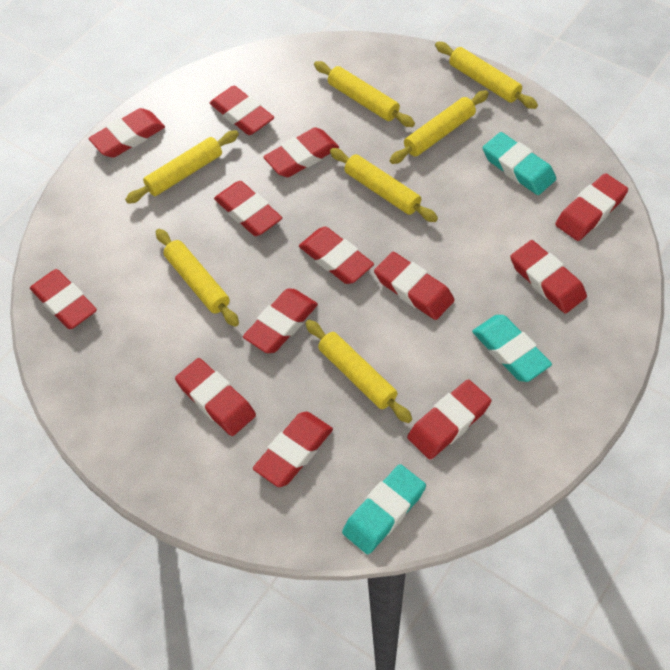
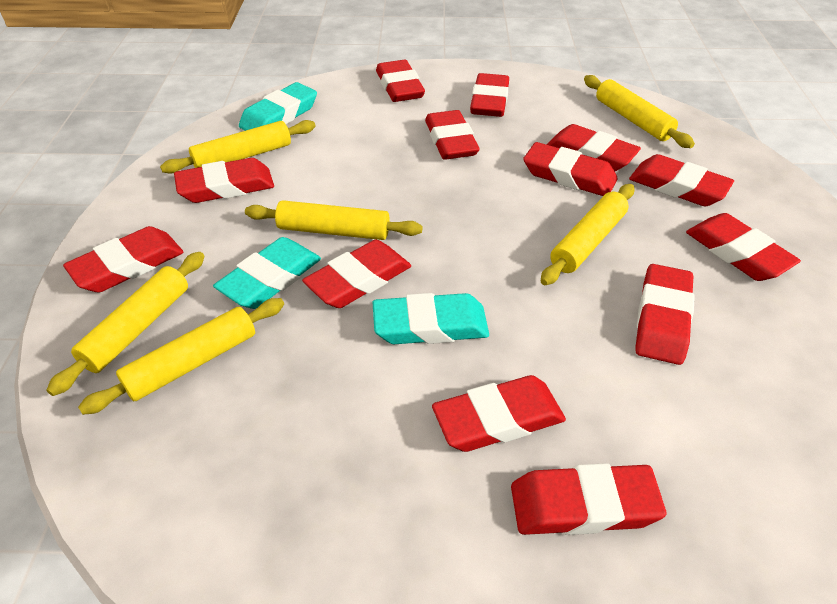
yellow rolling pin: [125,130,239,204] [156,229,239,327] [305,320,412,423] [314,61,415,127] [330,148,438,222] [390,90,489,164] [435,42,538,109] = 7 -> [47,252,204,396] [78,298,284,415] [160,120,316,174] [245,200,423,240] [541,184,635,285] [584,75,695,148] = 6

